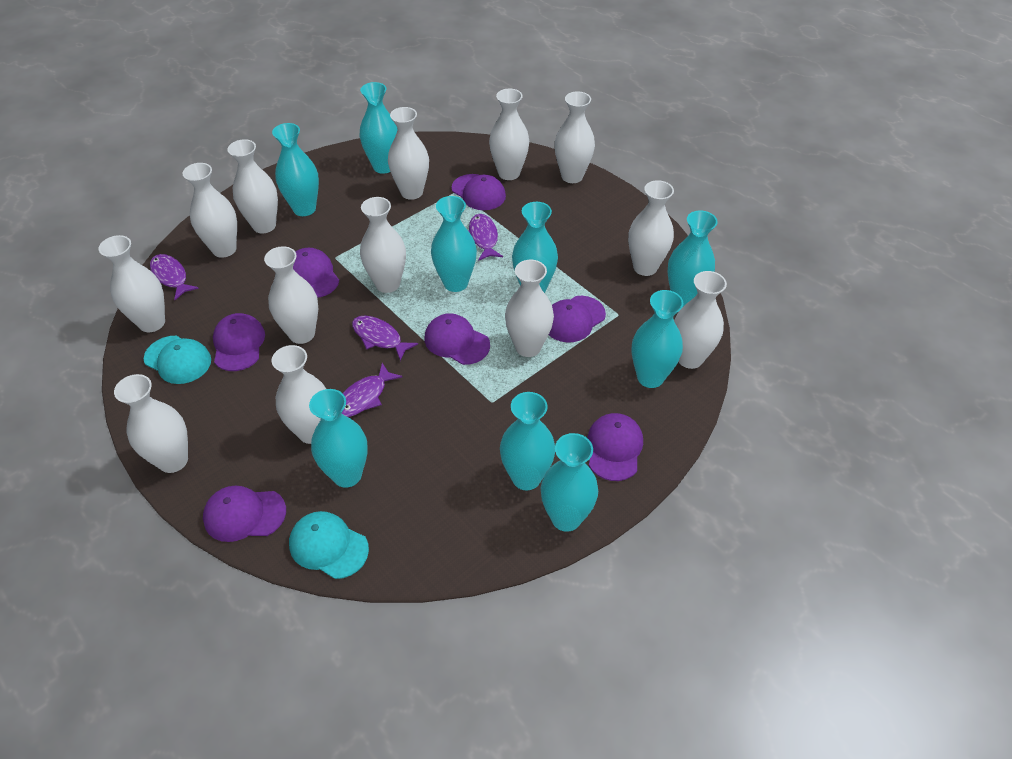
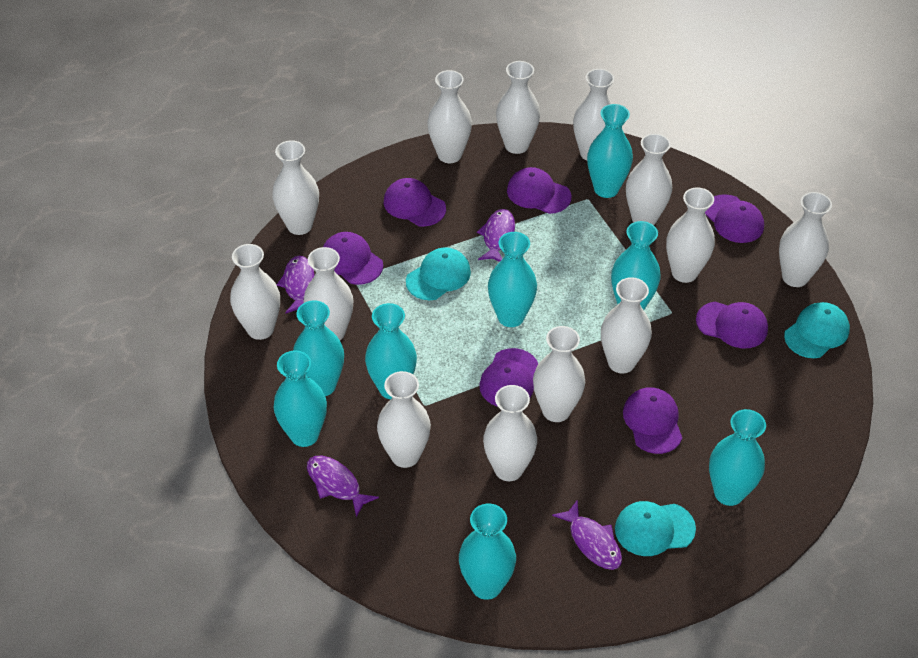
turquoise cap: [144,336,211,384] [289,511,369,579] = 2 -> [406,247,471,300] [615,501,696,556] [784,302,850,358] = 3
turquoise vase: [272,123,319,216] [309,389,368,488] [360,82,397,174] [431,196,477,292] [500,392,555,490] [512,202,558,293] [541,433,598,532] [631,290,683,388] [667,210,718,306] = 9 -> [274,351,327,447] [293,300,344,396] [365,303,417,399] [459,504,516,600] [488,232,537,327] [587,104,633,198] [611,221,661,310] [709,409,766,506] = 8

